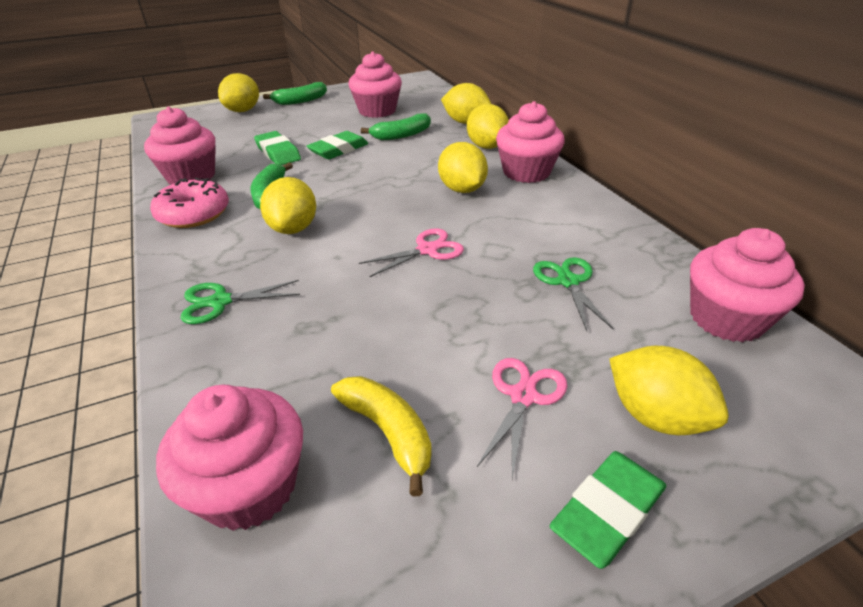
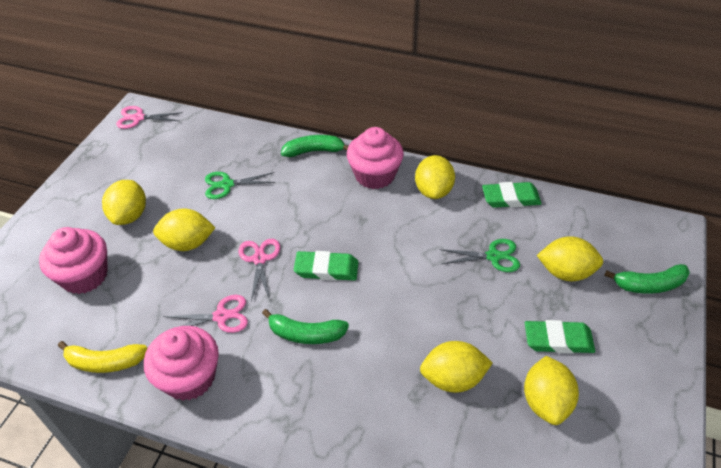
pink cupcake: [144,107,216,184] [156,385,303,531] [349,51,402,118] [496,101,565,183] [690,228,805,342] = 5 -> [39,227,108,294] [144,326,219,401] [347,127,404,189] = 3
pink donut: [150,178,229,228] = 1 -> none = 0
pink scissors: [359,228,464,277] [477,358,567,479] = 2 -> [116,106,183,129] [163,295,248,333] [239,239,280,301] = 3

